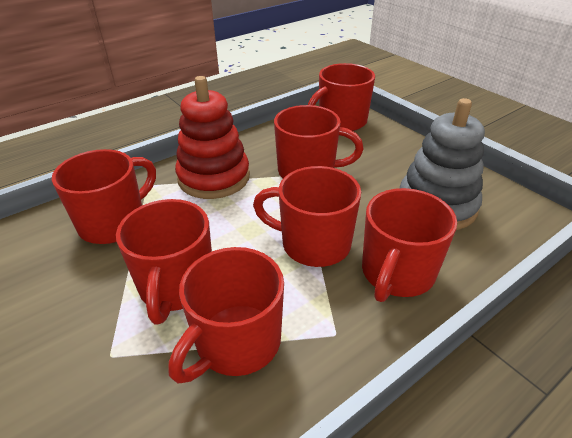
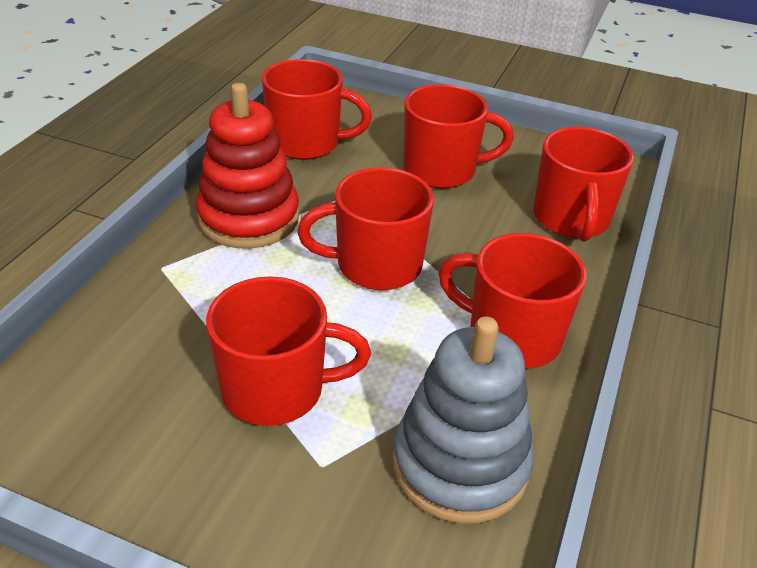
red mug: [52,149,156,244] [116,199,212,324] [168,247,284,384] [253,166,361,267] [274,105,364,178] [308,63,375,131] [362,188,457,302] = 7 -> [206,276,371,426] [262,59,372,160] [297,167,434,290] [403,84,514,188] [438,233,587,369] [533,127,634,242] = 6

